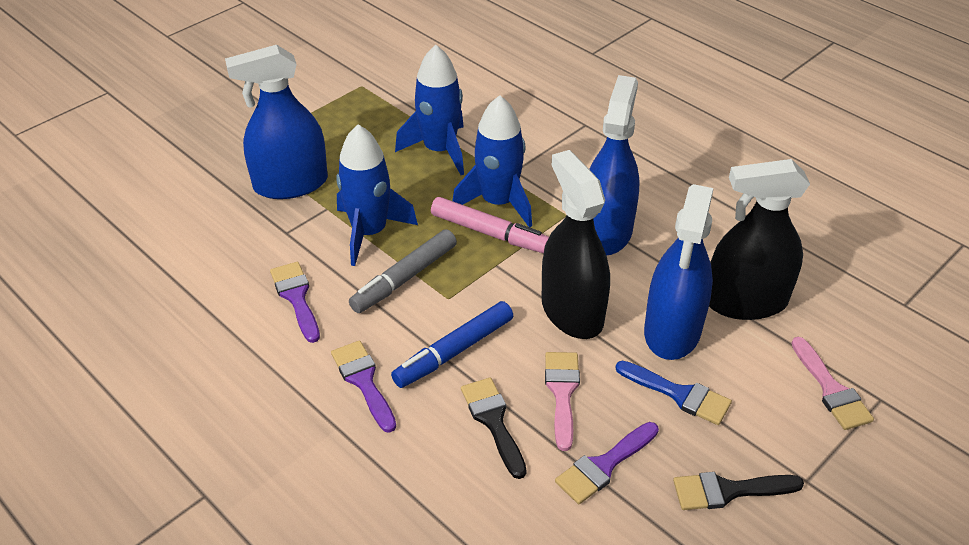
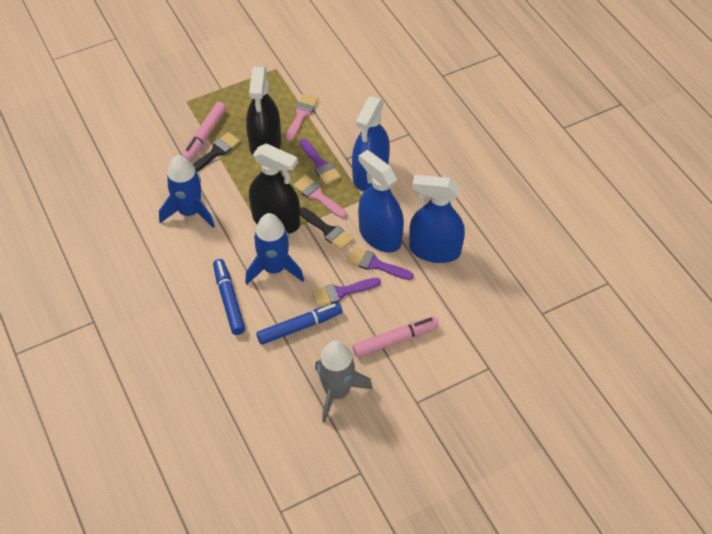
blue brush: [616,361,732,425] = 1 -> none = 0
blue marker: [391,301,513,388] = 1 -> [213,259,245,335] [256,303,343,345] = 2
blue rocket: [336,124,418,266] [395,45,464,175] [452,95,532,227] = 3 -> [159,155,215,228] [245,213,304,284] = 2
grey marker: [349,229,457,313] = 1 -> none = 0
grey rocket: none = 0 -> [315,341,373,423] = 1
pink marker: [431,197,549,253] = 1 -> [182,102,226,161] [353,316,439,358] = 2

